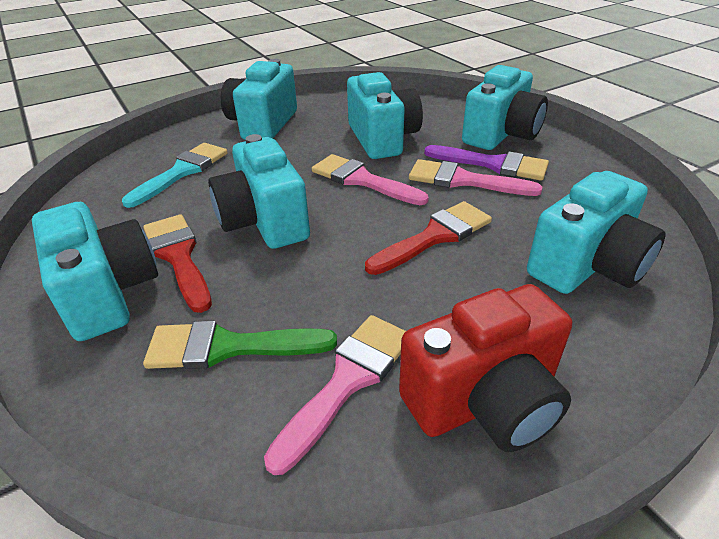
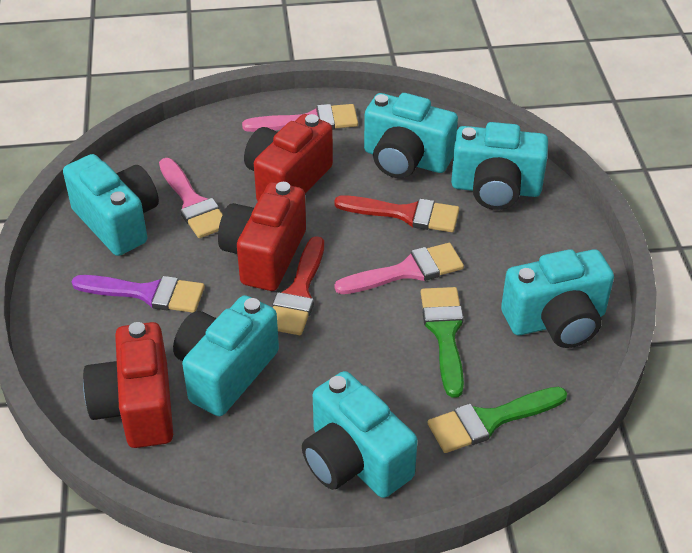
green brush: [143,320,337,369] = 1 -> [421,287,464,398] [428,387,567,453] = 2
red camera: [399,284,572,452] = 1 -> [83,322,173,448] [218,182,306,291] [244,114,333,201] = 3
turquoise brush: [122,143,228,208] = 1 -> none = 0

